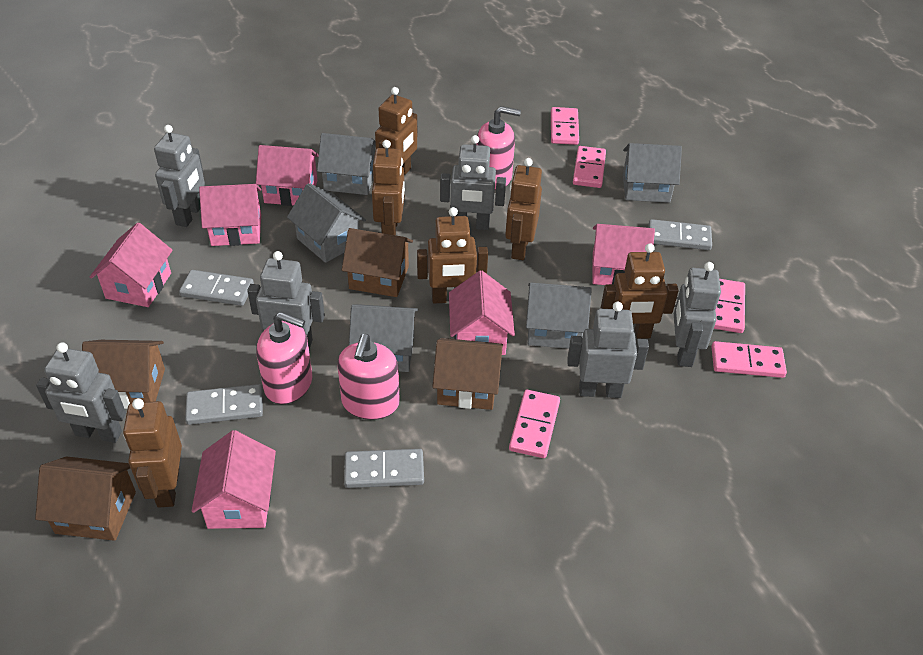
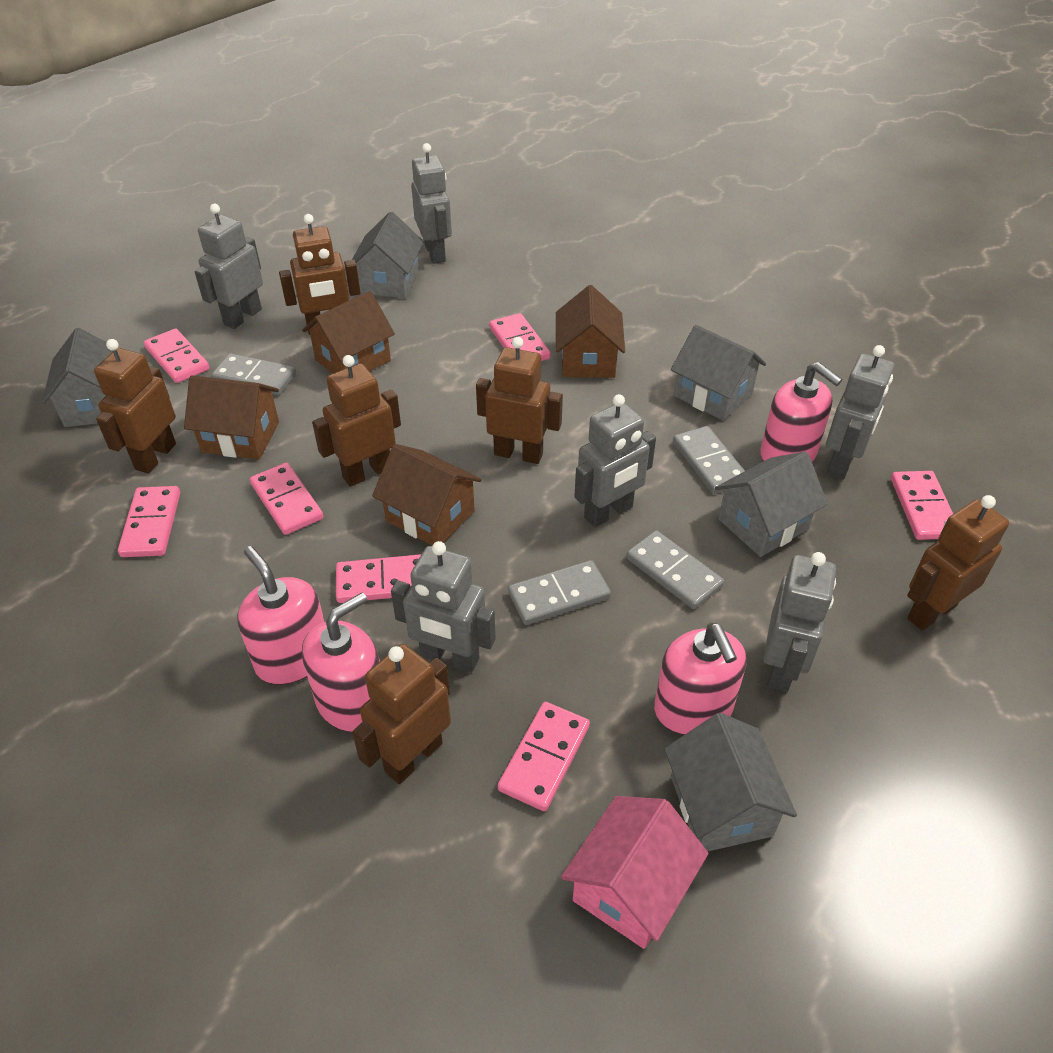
pink domino: [509,390,560,458] [551,107,579,145] [573,146,606,188] [711,341,787,378] [714,279,745,333] = 5 -> [118,486,180,557] [144,328,209,383] [250,463,323,535] [336,554,421,603] [489,313,550,361] [498,702,590,811] [891,471,953,540] = 7
pink house: [90,223,173,307] [192,430,276,529] [199,184,261,246] [256,145,319,206] [449,271,515,355] [593,224,655,285] = 6 -> [561,796,709,949] = 1
pink soap dispenser: [256,312,312,404] [337,334,400,420] [476,106,521,190] = 3 -> [237,546,325,685] [302,592,380,732] [654,623,747,735] [760,362,842,462] = 4

